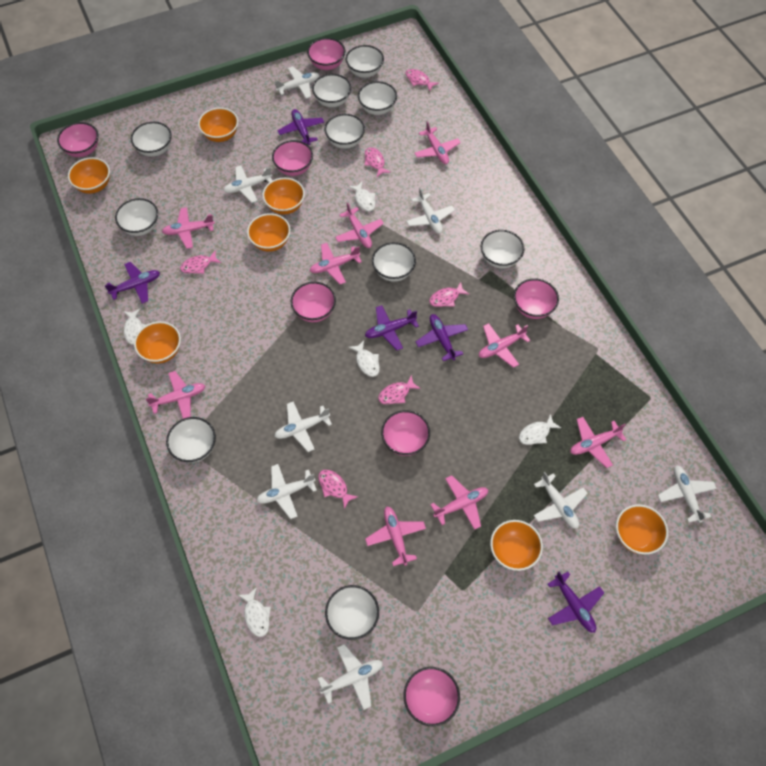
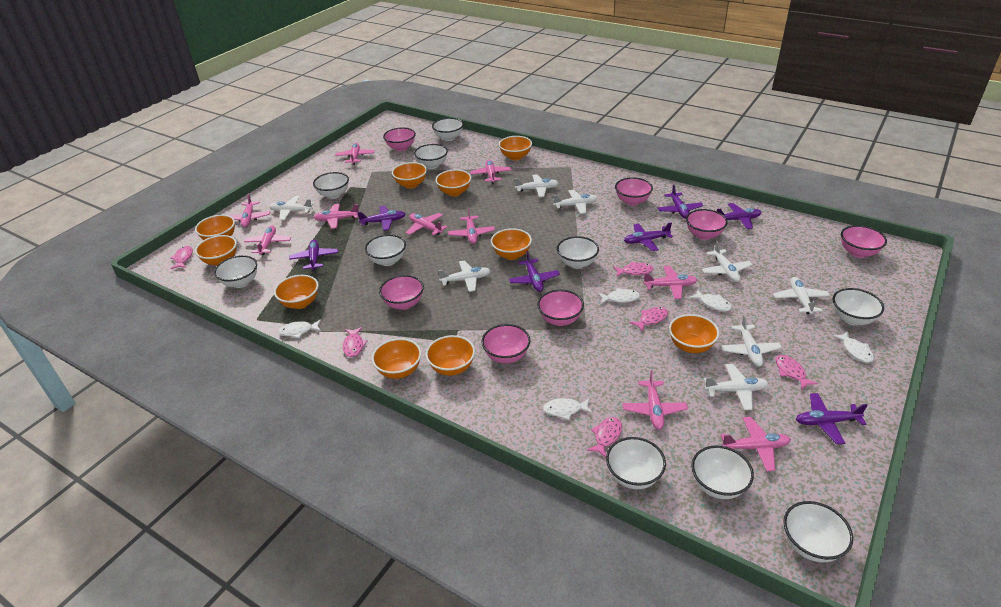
orange bowl: [68,157,110,194] [134,321,181,364] [198,107,238,142] [247,213,290,252] [262,177,305,214] [490,520,543,571] [616,504,668,555] = 7 -> [195,215,235,240] [195,235,237,266] [274,275,319,309] [372,338,421,379] [392,162,427,188] [426,335,475,376] [435,169,471,197] [491,228,532,260] [499,136,532,160] [669,314,719,353] = 10
pink plane: [146,371,205,419] [162,207,215,249] [310,243,362,284] [335,202,384,248] [365,506,426,566] [414,121,461,164] [430,475,488,530] [479,323,531,368] [570,417,627,468] = 9 -> [228,194,270,227] [244,225,291,255] [313,204,359,229] [335,143,375,165] [406,213,447,235] [448,208,495,244] [470,160,512,184] [622,370,688,430] [643,266,697,299] [721,417,791,471] = 10
purple plane: [105,262,160,304] [277,109,324,145] [365,305,419,350] [416,314,468,361] [548,571,604,633] = 5 -> [289,240,338,271] [357,206,405,231] [509,251,560,292] [624,222,673,251] [657,185,703,219] [717,203,762,229] [796,393,868,444] = 7

